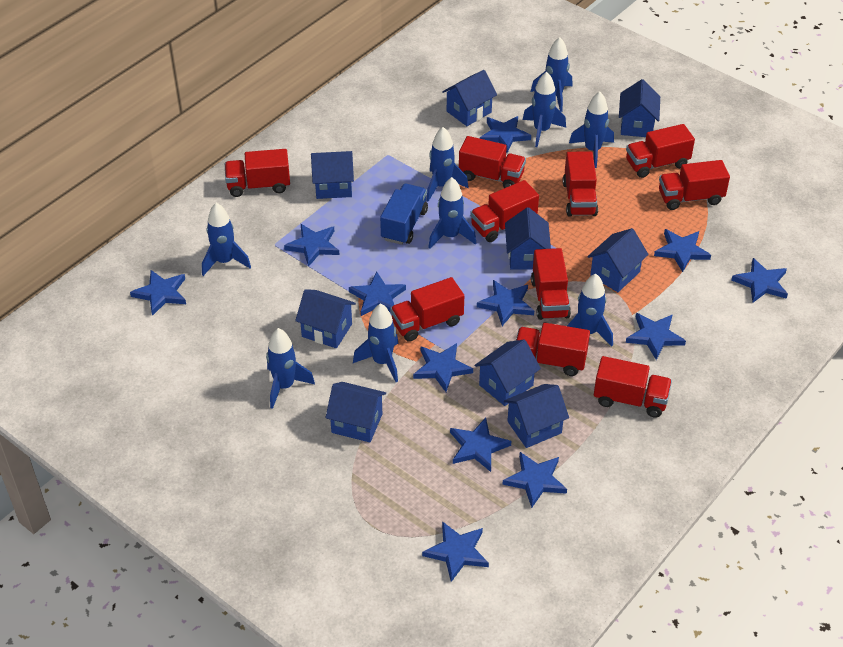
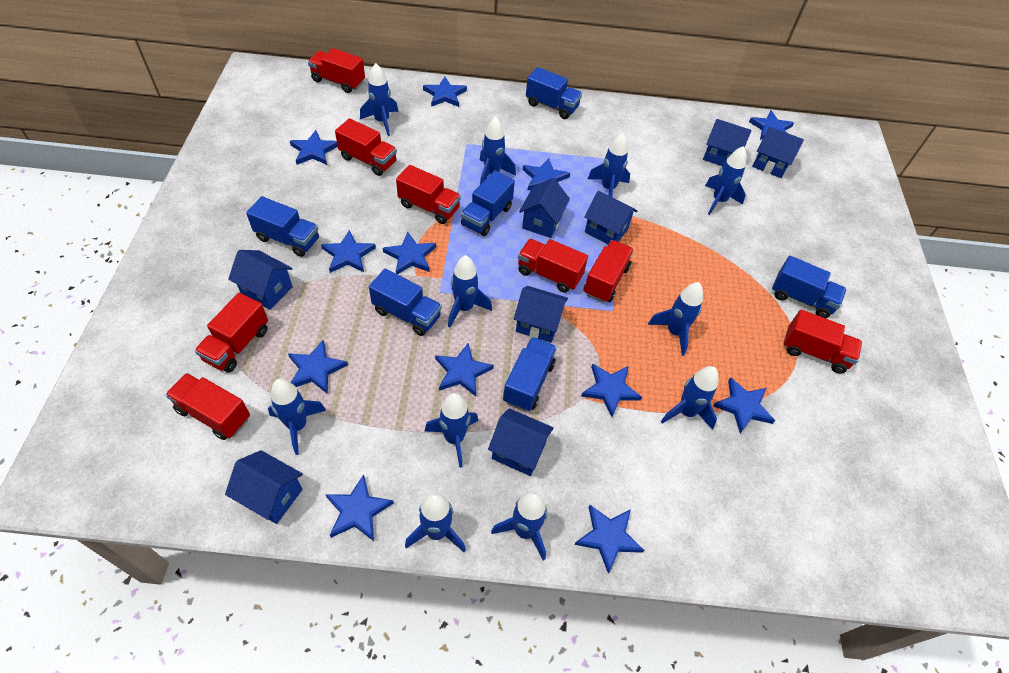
blue house: [295,289,356,348] [311,151,354,199] [325,382,386,442] [442,70,497,126] [474,340,541,406] [504,384,569,448] [505,207,551,269] [587,228,649,292] [619,79,660,137] = 9 -> [225,450,303,524] [228,250,293,310] [488,408,554,476] [514,286,568,343] [519,178,570,238] [584,191,637,244] [703,119,752,166] [752,126,804,178] = 8
blue rocket: [202,203,251,276] [266,328,315,409] [353,303,398,382] [426,127,468,202] [428,177,476,249] [523,72,566,147] [531,37,572,112] [567,274,613,346] [569,91,614,168] = 9 -> [268,379,326,455] [360,63,398,136] [405,493,466,552] [425,393,478,468] [448,255,492,327] [480,117,516,184] [491,492,547,561] [588,133,630,197] [648,282,703,356] [661,366,718,430] [705,146,746,215] = 11
blue truck: [380,183,428,245] = 1 -> [246,196,319,257] [369,269,442,336] [461,170,515,236] [503,337,557,411] [526,67,582,119] [772,256,847,318] = 6
red truck: [225,149,290,197] [390,277,464,342] [459,136,526,188] [470,180,539,242] [516,323,590,376] [531,248,571,320] [563,151,598,217] [594,356,672,418] [626,124,695,178] [659,160,730,210] = 10 -> [165,373,250,440] [194,293,268,373] [308,48,365,93] [335,118,397,176] [396,165,461,224] [518,239,588,293] [584,240,634,303] [783,310,862,374] = 8

